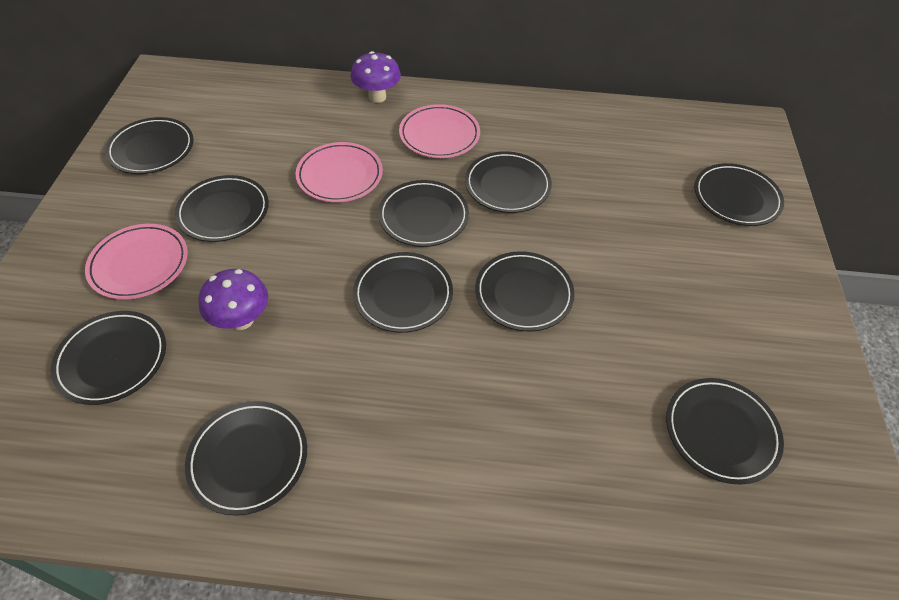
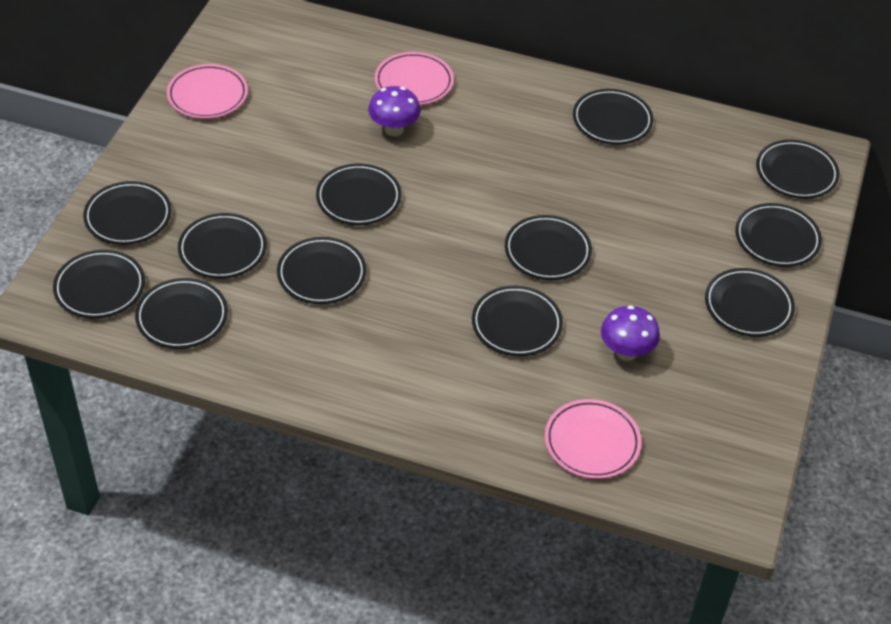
black plate: [51,311,166,405] [105,117,193,174] [175,175,269,242] [185,401,307,516] [353,252,453,333] [378,180,469,247] [465,151,552,213] [475,251,575,331] [666,378,784,485] [694,163,784,226] = 10 -> [53,250,145,318] [83,181,171,245] [135,278,228,349] [178,213,267,279] [277,237,366,304] [316,164,401,225] [472,286,563,356] [505,215,592,280] [573,89,653,145] [705,268,795,337] [735,203,822,267] [756,140,840,199] = 12

